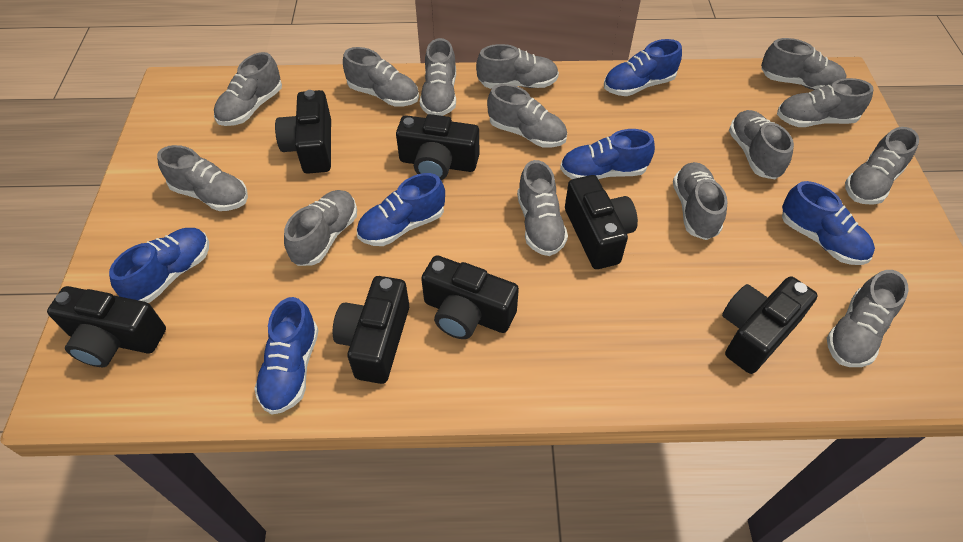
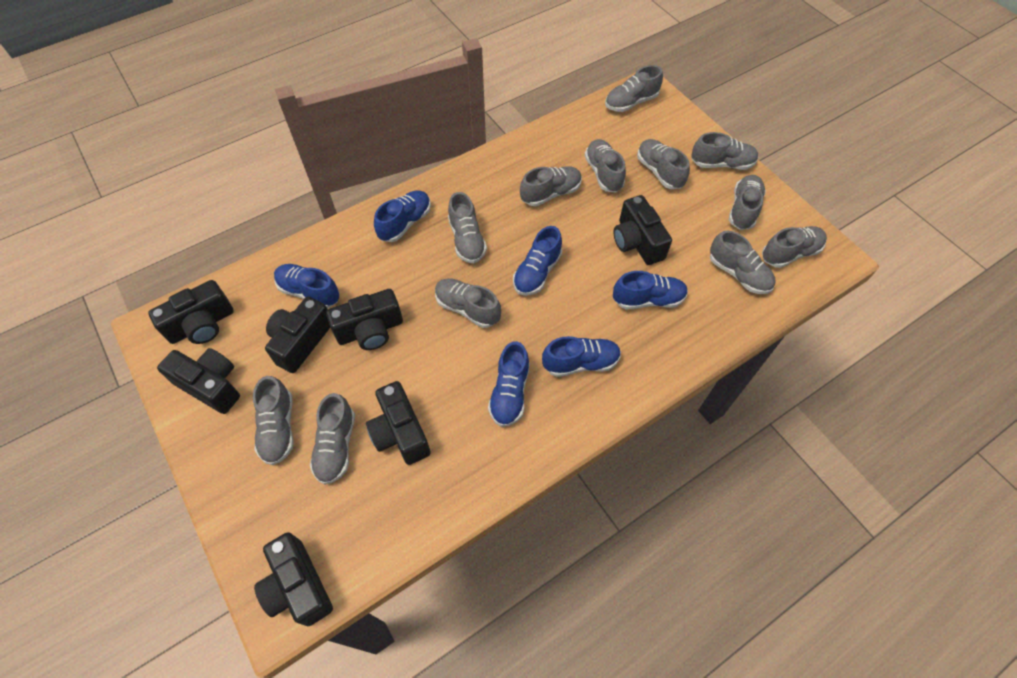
grey shoe: [157,145,248,211] [214,52,282,126] [284,190,357,266] [343,47,419,107] [420,38,456,116] [476,44,559,89] [487,84,567,148] [517,160,568,256] [673,162,728,240] [729,110,794,179] [761,38,847,90] [777,78,873,127] [827,270,908,367] [845,127,919,205] = 14 -> [253,376,294,465] [310,393,355,485] [435,279,501,328] [448,192,487,263] [520,166,582,206] [585,139,626,193] [605,65,663,112] [637,139,690,189] [691,132,758,170] [710,231,776,294] [729,175,766,230] [762,226,827,268] = 12

